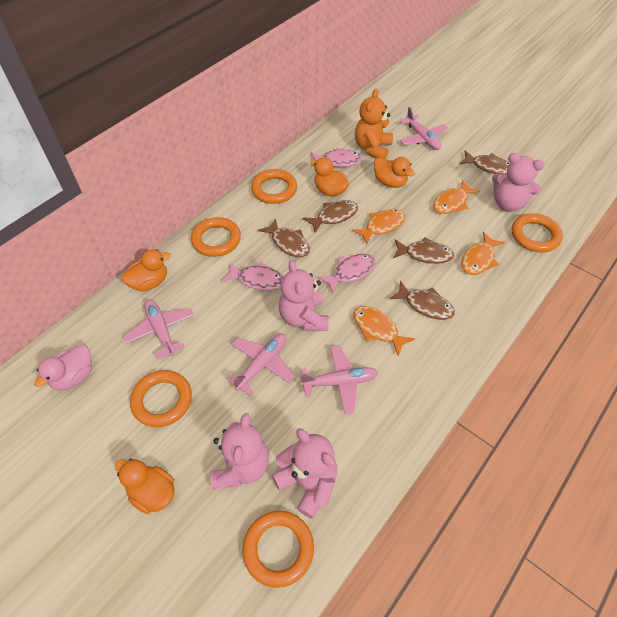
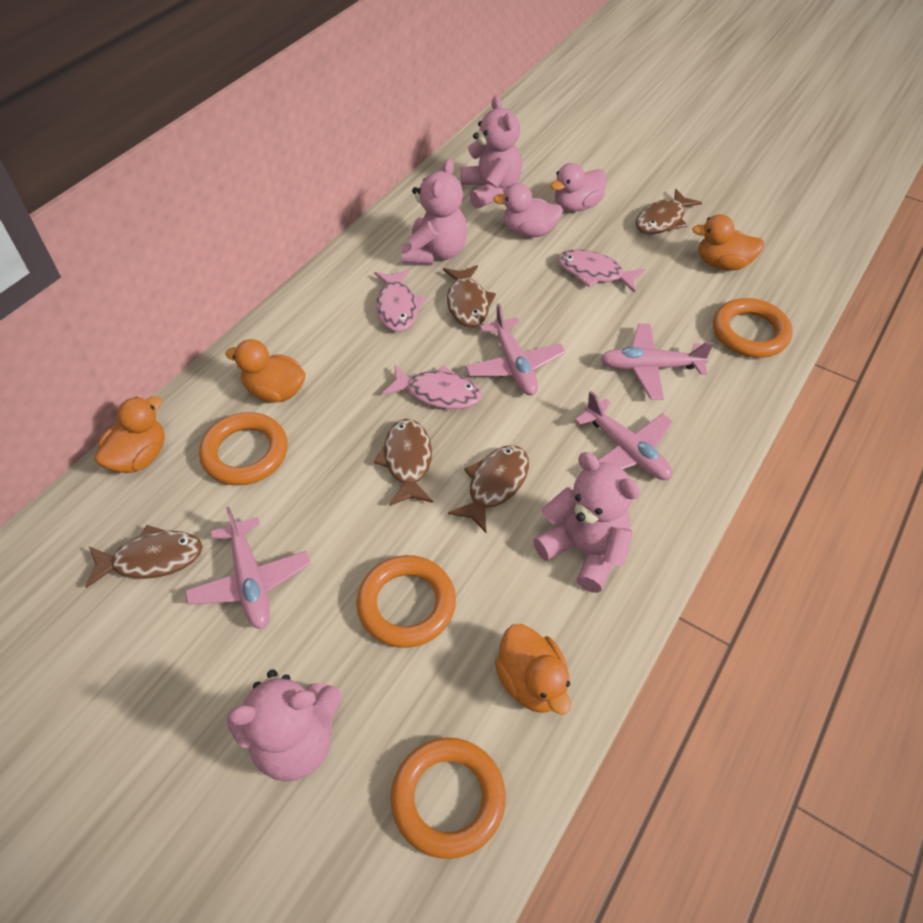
orange fish: [352,209,405,244] [353,306,415,356] [433,180,480,214] [461,232,505,275] = 4 -> none = 0
orange ring: [130,370,192,427] [191,217,241,257] [242,511,314,588] [251,169,297,204] [512,213,563,252] = 5 -> [199,412,288,485] [356,555,456,648] [391,738,506,859] [713,298,793,358] = 4
orange teddy bear: [355,89,393,159] = 1 -> none = 0
pink duck: [34,345,92,390] = 1 -> [493,183,563,237] [550,163,607,212] = 2

